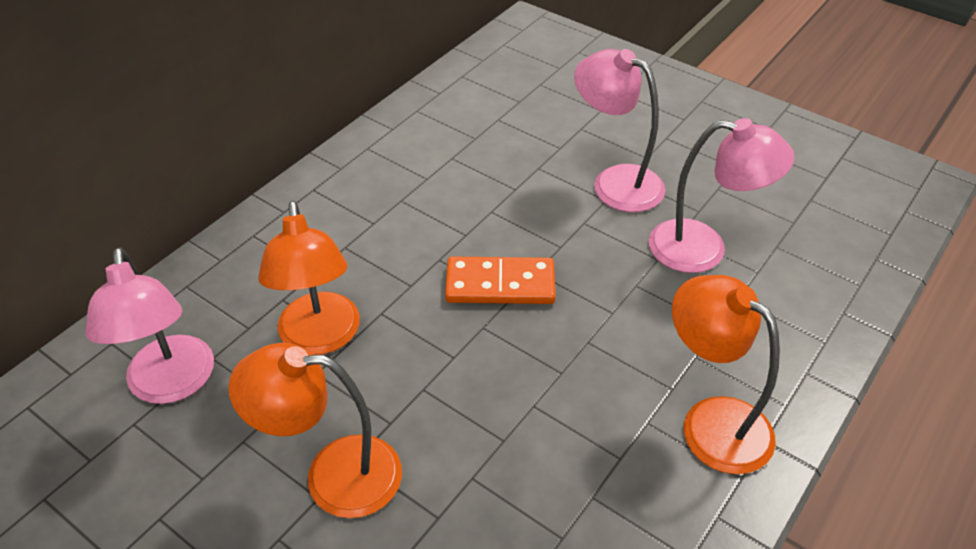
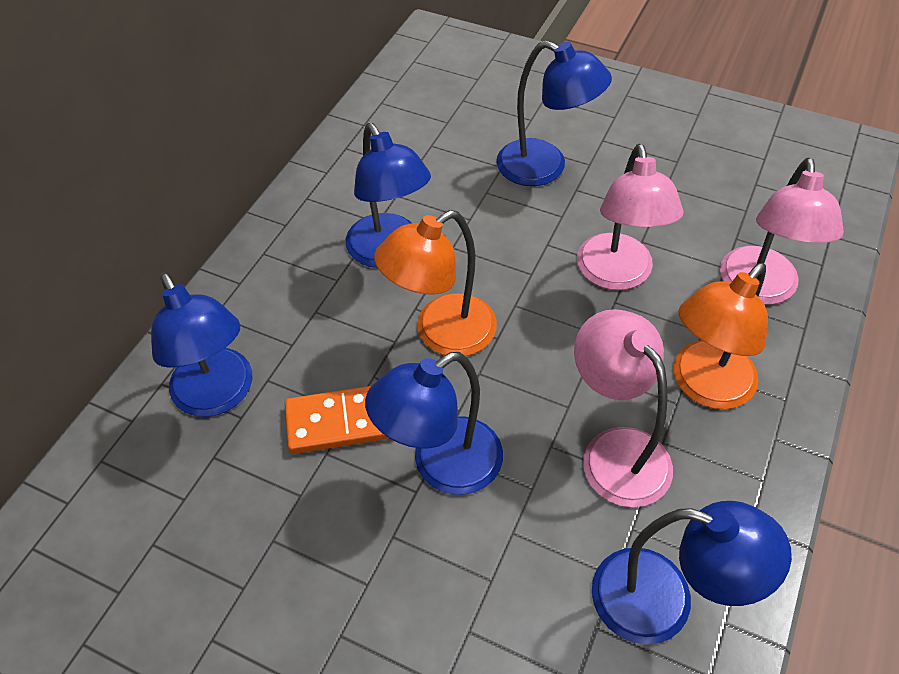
blue lamp: none = 0 -> [151,272,252,417] [346,123,431,268] [365,352,503,495] [497,40,612,186] [592,501,792,645] = 5
orange lamp: [228,343,402,518] [258,201,360,355] [672,275,780,474] = 3 -> [374,210,497,356] [673,263,768,409] = 2

